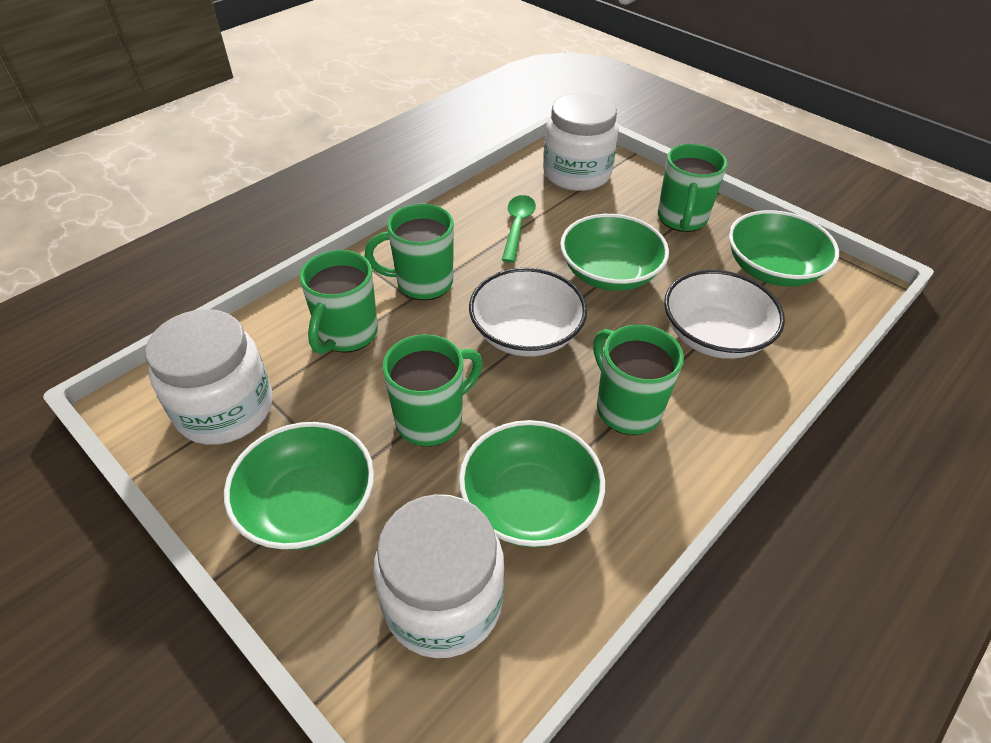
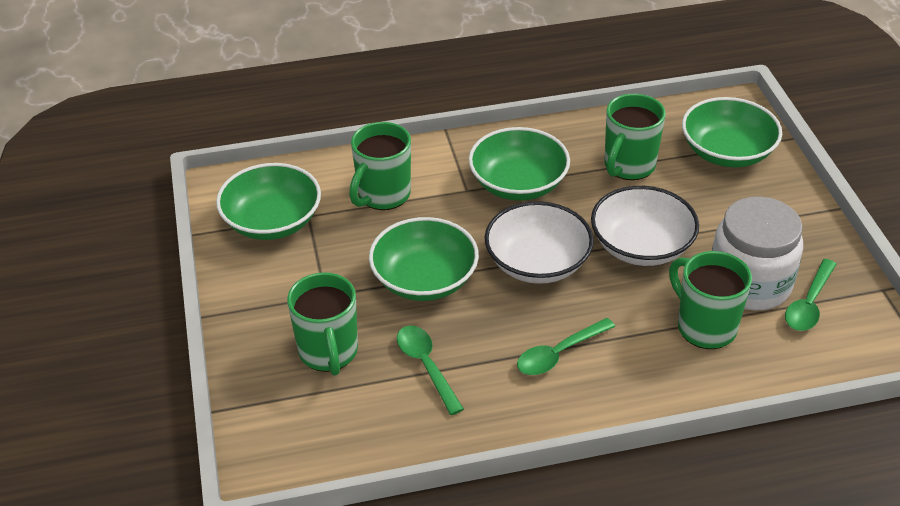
green mug: [300,250,378,354] [365,204,454,300] [383,334,483,447] [593,325,684,435] [658,144,727,232] = 5 -> [287,272,358,376] [349,122,411,210] [604,94,666,180] [669,251,752,349] = 4
green spoon: [502,195,536,263] = 1 -> [397,326,464,415] [517,318,615,375] [785,259,837,331] = 3
white jar: [145,309,272,445] [373,494,505,658] [543,93,619,191] = 3 -> [712,197,803,310] = 1

